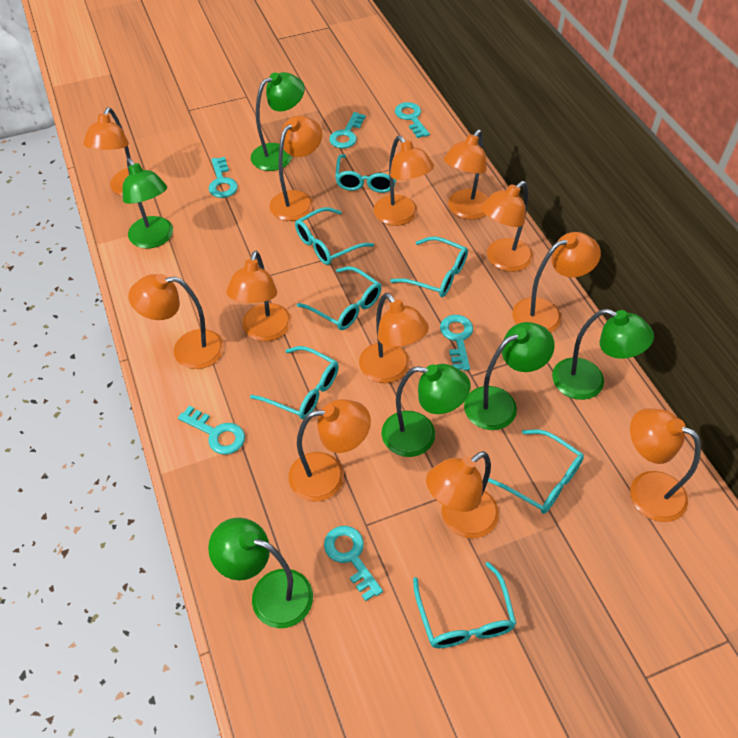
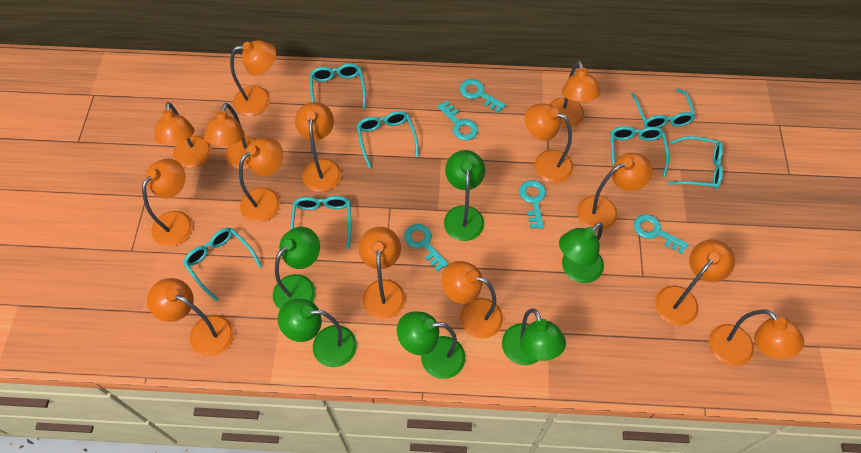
orange lamp: [83,108,145,196] [128,274,224,369] [226,251,291,341] [270,116,322,221] [288,399,371,501] [359,293,429,383] [374,136,434,226] [426,451,499,538] [444,130,489,220] [481,181,533,272] [512,232,601,333] [630,408,701,522] = 12 -> [142,158,193,247] [147,278,234,356] [154,102,212,168] [204,103,256,169] [230,40,276,116] [239,137,283,222] [295,102,342,192] [358,227,405,319] [441,261,503,339] [525,103,573,183] [550,61,601,128] [577,153,653,230] [655,239,735,326] [709,309,804,366] = 14
turquoise key: [178,406,245,455] [209,157,238,198] [324,526,383,601] [329,112,366,149] [395,102,430,138] [440,315,473,371] = 6 -> [404,224,449,272] [438,100,478,140] [460,79,506,113] [519,180,546,229] [634,214,689,254] = 5

